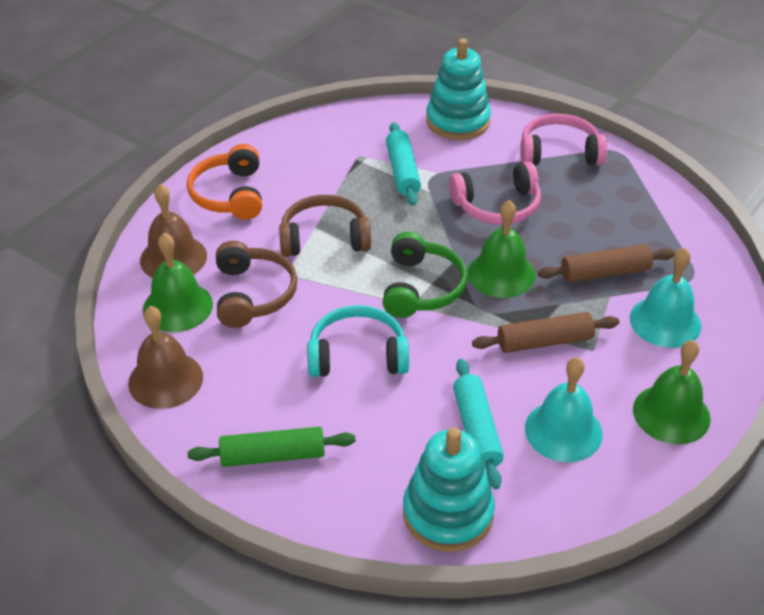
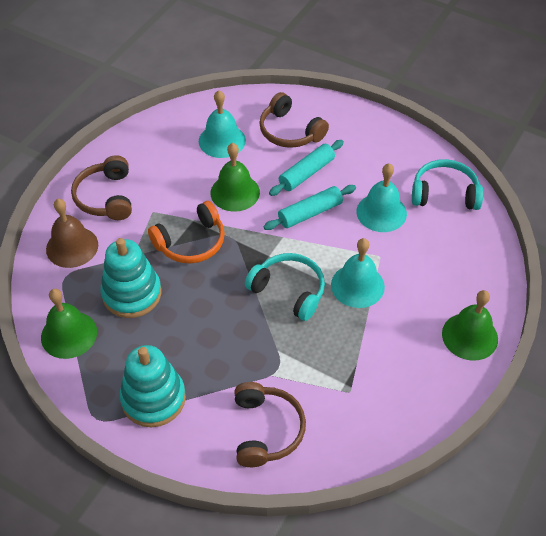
brown bell: [128,306,203,409] [140,184,207,278] = 2 -> [46,199,98,268] = 1
brown headphones: [216,241,297,328] [279,195,371,257] = 2 -> [71,155,132,220] [234,382,306,467] [259,92,329,148] = 3
brown rolling pin: [472,312,619,353] [538,244,675,283] = 2 -> none = 0
green headphones: [383,232,468,318] = 1 -> none = 0
green rolling pin: [187,427,356,467] = 1 -> none = 0
pink headphones: [449,162,541,225] [520,114,607,166] = 2 -> none = 0
turquoise bell: [525,357,603,462] [630,248,701,348] = 2 -> [199,90,246,158] [331,238,385,308] [356,163,407,232] = 3
turquoise headphones: [307,305,409,377] = 1 -> [245,253,325,321] [412,159,483,210] = 2

